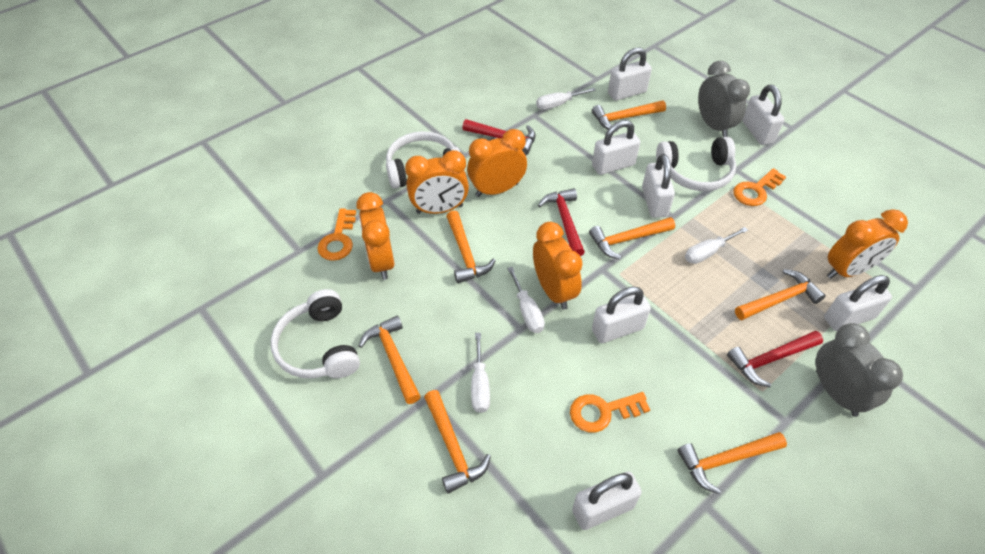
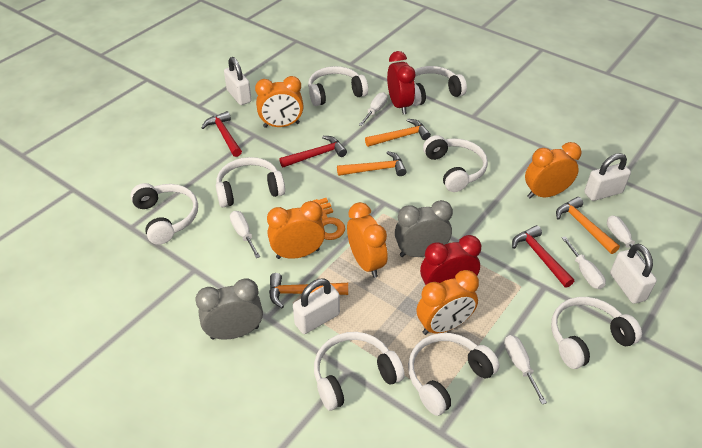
orange hammer: [359,316,421,404] [424,390,491,494] [446,211,496,283] [589,217,675,259] [592,100,666,131] [677,432,787,494] [735,269,826,320] = 7 -> [269,273,348,308] [337,151,406,176] [365,119,431,147] [556,197,620,254] = 4
orange key: [317,209,356,261] [570,392,650,433] [733,168,786,206] = 3 -> [313,198,345,240] = 1
red clock: none = 0 -> [387,51,415,115] [420,235,481,285] = 2
white headphones: [271,289,360,378] [386,131,460,189] [656,137,736,191] = 3 -> [130,183,198,245] [216,157,285,207] [308,66,368,106] [314,332,405,410] [408,333,500,416] [412,66,467,106] [423,135,488,192] [551,297,642,369] = 8
white padlock: [572,471,642,530] [592,120,640,175] [592,286,651,343] [608,48,652,101] [642,154,675,218] [742,85,784,145] [824,275,892,331] = 7 -> [224,57,252,105] [293,279,340,334] [584,153,631,201] [610,244,657,304] = 4
white screwdriver: [471,333,490,413] [507,267,545,333] [536,88,596,110] [685,227,748,264] = 4 -> [230,211,260,258] [359,92,388,126] [504,335,547,404] [562,236,606,289] [607,215,645,263] = 5

